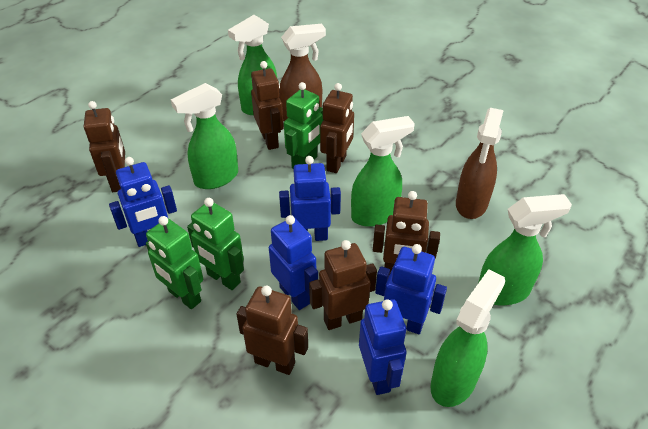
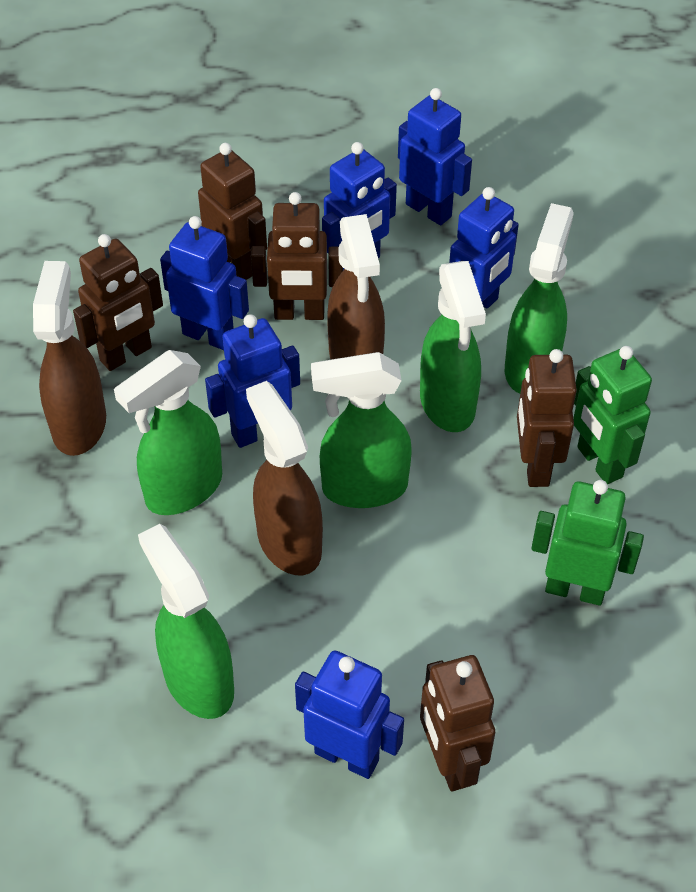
blue robot: [109,157,177,247] [269,215,318,310] [279,156,341,241] [359,299,407,395] [375,244,447,334] = 5 -> [160,216,249,350] [205,314,300,448] [295,651,404,779] [322,142,397,270] [398,88,472,226] [449,187,519,309] = 6
brown robot: [84,101,125,192] [236,285,308,375] [251,61,284,150] [309,240,377,330] [320,83,354,173] [373,191,440,273] = 6 -> [73,234,163,371] [198,143,267,280] [251,192,343,320] [420,655,495,792] [517,349,577,487] = 5
brown spray bottle: [279,24,326,121] [456,108,504,219] = 2 -> [33,261,106,456] [246,381,323,575] [327,214,385,360] = 3
green robot: [146,216,203,309] [187,198,244,290] [284,82,323,168] = 3 -> [531,480,644,606] [573,346,652,484] = 2

